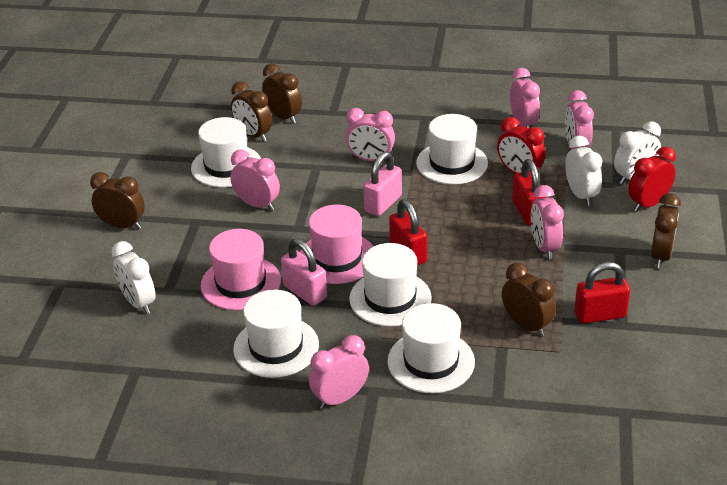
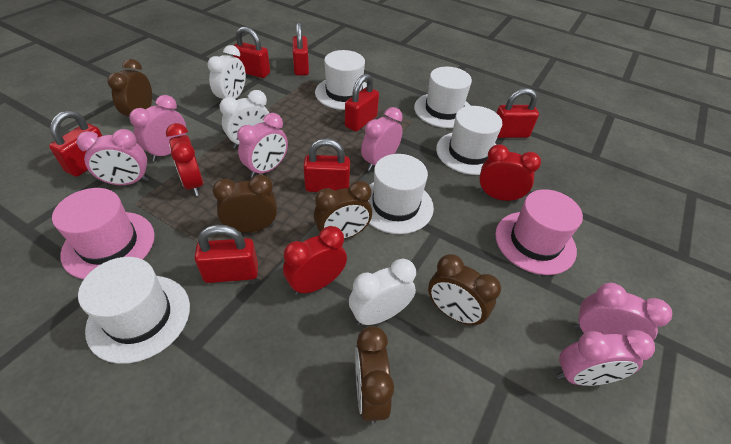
pink padlock: [281,238,327,306] [363,152,402,216] = 2 -> none = 0
red clock: [497,117,546,174] [628,147,676,212] = 2 -> [166,123,203,196] [283,226,347,295] [479,144,541,202] = 3
red padlock: [389,199,427,265] [512,159,546,225] [574,262,630,324] = 3 -> [49,110,102,177] [194,225,258,283] [233,27,270,78] [292,22,309,76] [303,138,350,192] [345,74,379,131] [497,88,539,138] = 7

